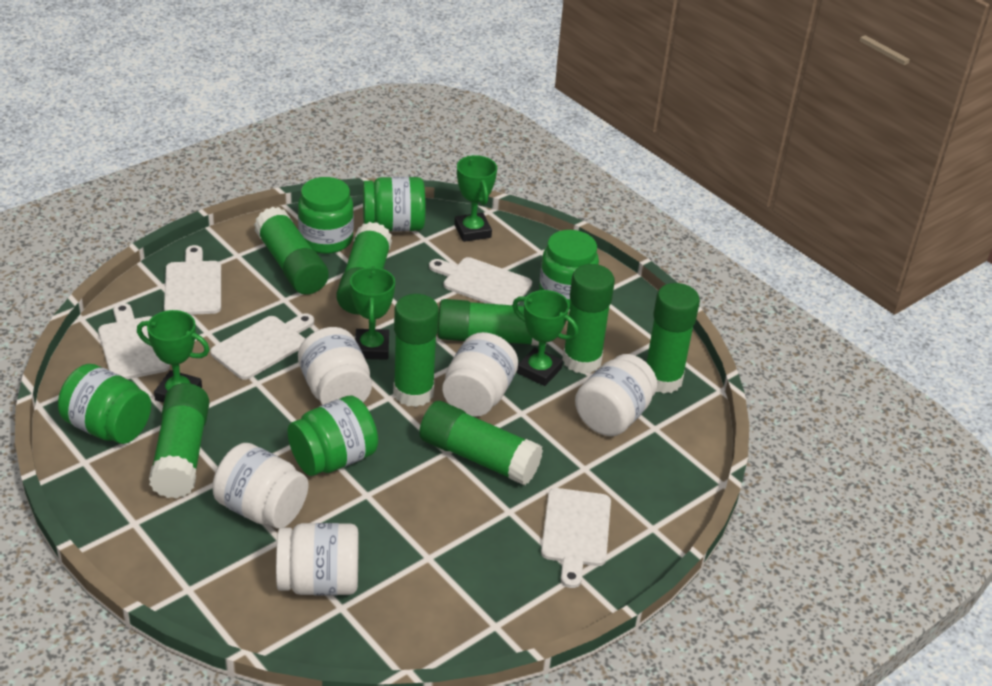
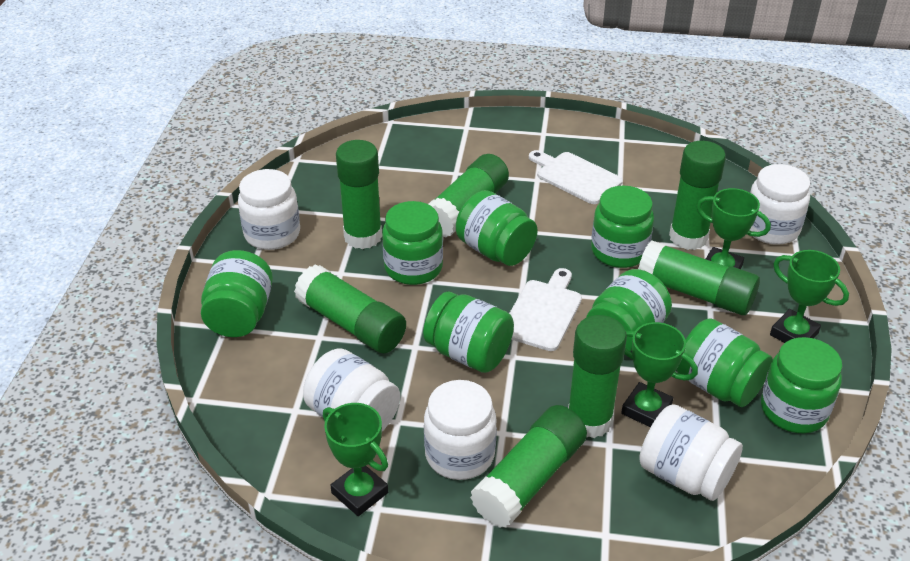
green glue stick: [149,383,209,499] [254,207,329,295] [336,222,392,314] [393,294,439,407] [419,401,543,485] [438,299,547,346] [562,264,615,374] [646,283,700,393] = 8 -> [294,265,406,353] [336,140,382,249] [428,154,509,238] [470,405,587,528] [568,315,627,438] [638,240,760,315] [669,141,726,250] = 7
green jar: [58,364,151,444] [288,396,378,476] [298,177,354,254] [363,177,425,231] [539,230,599,309] = 5 -> [201,250,273,337] [382,201,443,285] [423,292,514,373] [456,190,538,266] [586,269,672,351] [591,186,654,268] [677,318,773,407] [761,337,842,433] = 8
white cutting board: [98,303,170,379] [164,245,221,315] [210,313,314,380] [429,257,532,305] [541,488,611,588] = 5 -> [509,268,582,351] [529,150,623,204] = 2

